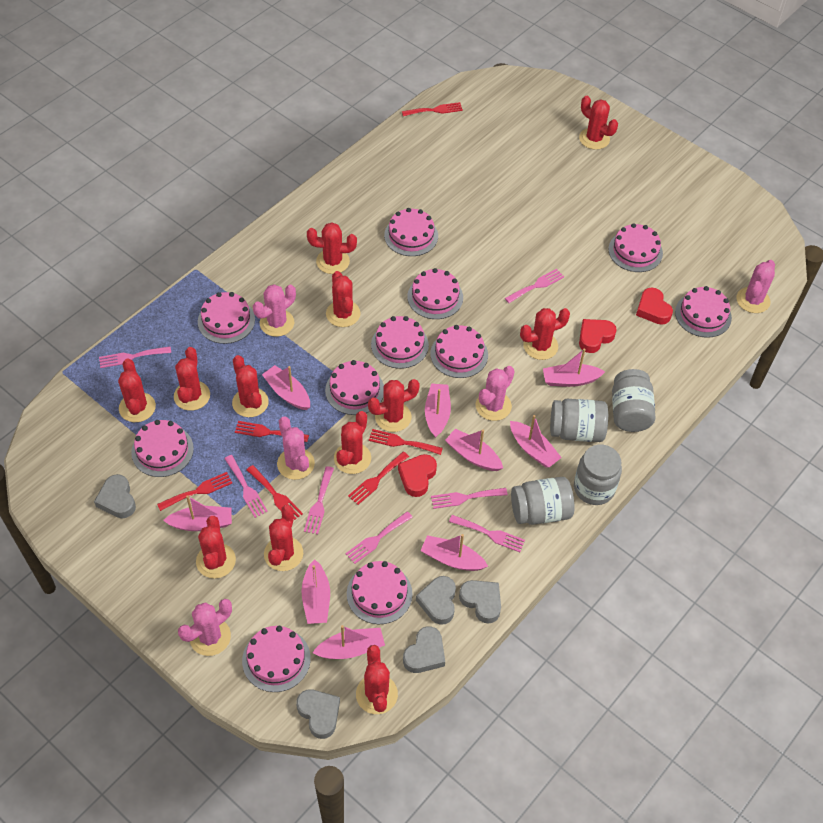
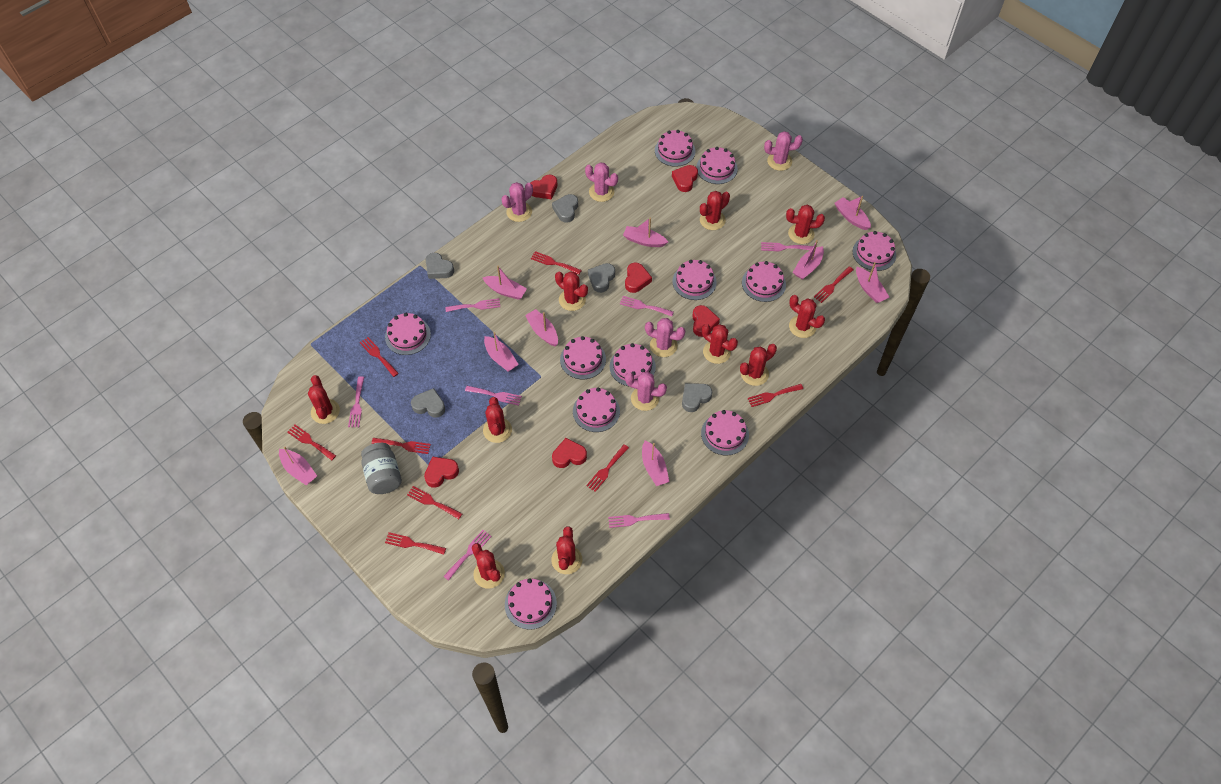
grey jar: [511,477,574,525] [550,399,608,442] [574,445,622,505] [612,369,655,432] = 4 -> [361,443,402,494] = 1
red cactus: [118,359,156,422] [174,347,210,411] [196,516,236,578] [232,355,269,417] [264,505,303,571] [307,222,357,274] [326,271,361,327] [334,411,371,474] [356,645,398,714] [368,379,420,432] [520,308,570,360] [579,96,618,150] = 12 -> [308,375,340,424] [472,543,505,589] [483,397,512,443] [551,526,582,574] [555,271,588,311] [700,191,730,230] [702,324,738,364] [740,344,777,386] [786,205,825,244] [789,295,825,338] = 10
red fork: [157,472,232,511] [235,421,309,442] [247,465,303,520] [348,451,409,505] [369,429,443,455] [402,102,463,116] = 6 -> [287,425,336,460] [360,337,399,377] [372,438,431,454] [385,532,446,555] [407,486,462,519] [531,251,582,274] [586,444,629,492] [747,384,803,407] [814,266,854,303] = 9
red heart: [398,454,437,497] [579,319,617,353] [636,287,673,325] = 3 -> [424,456,459,488] [531,175,557,199] [552,438,587,468] [625,263,652,293] [672,165,698,192] [692,305,720,337] = 6

